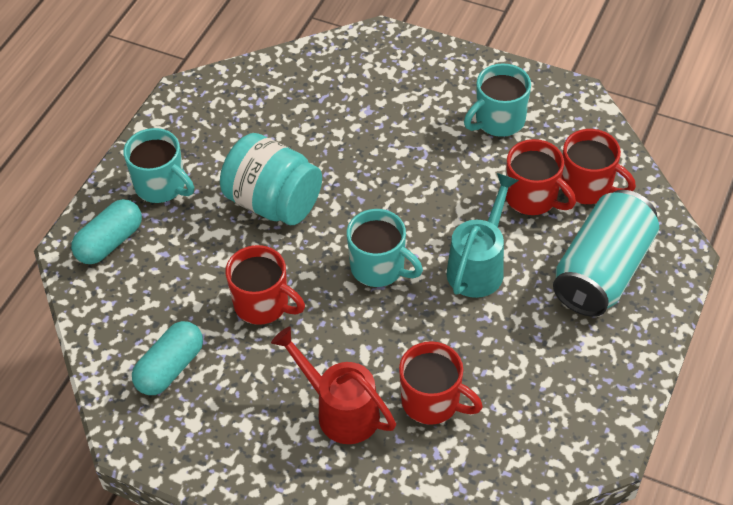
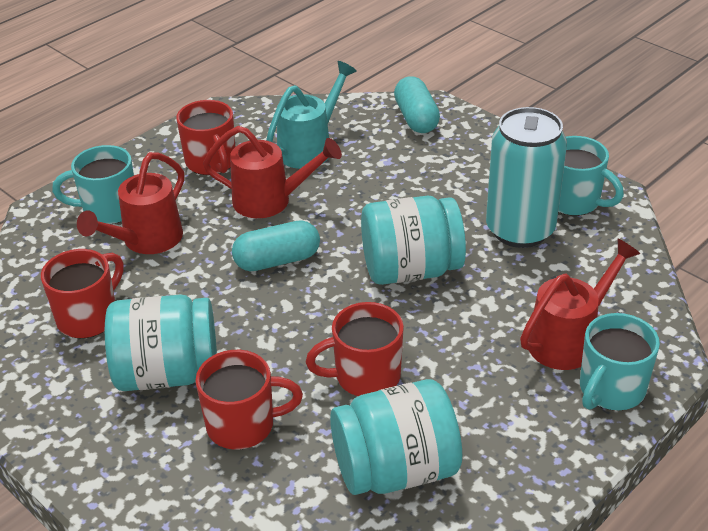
red watering can: [271,327,396,444] = 1 -> [77,152,184,254] [203,126,342,218] [520,239,641,370] = 3
turquoise jar: [220,133,322,225] = 1 -> [105,295,217,391] [330,379,462,495] [361,196,466,285] = 3

